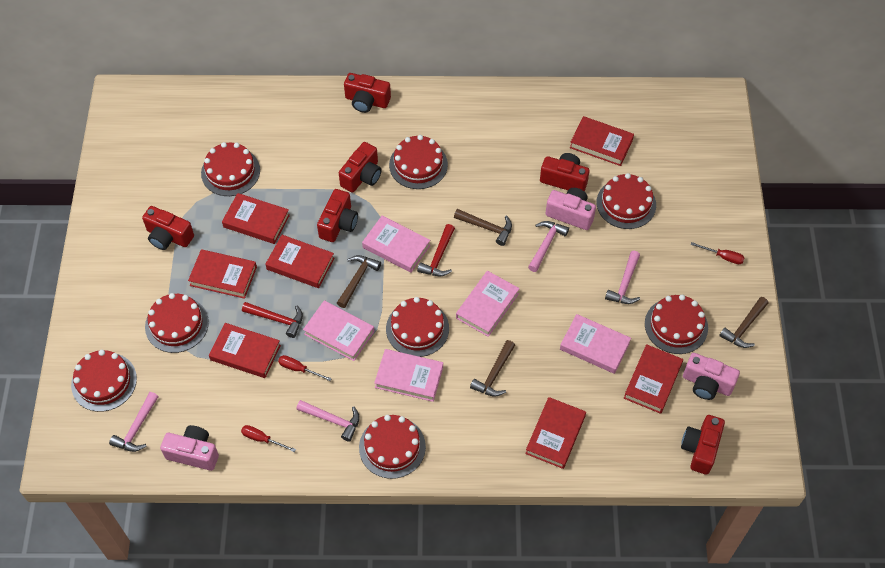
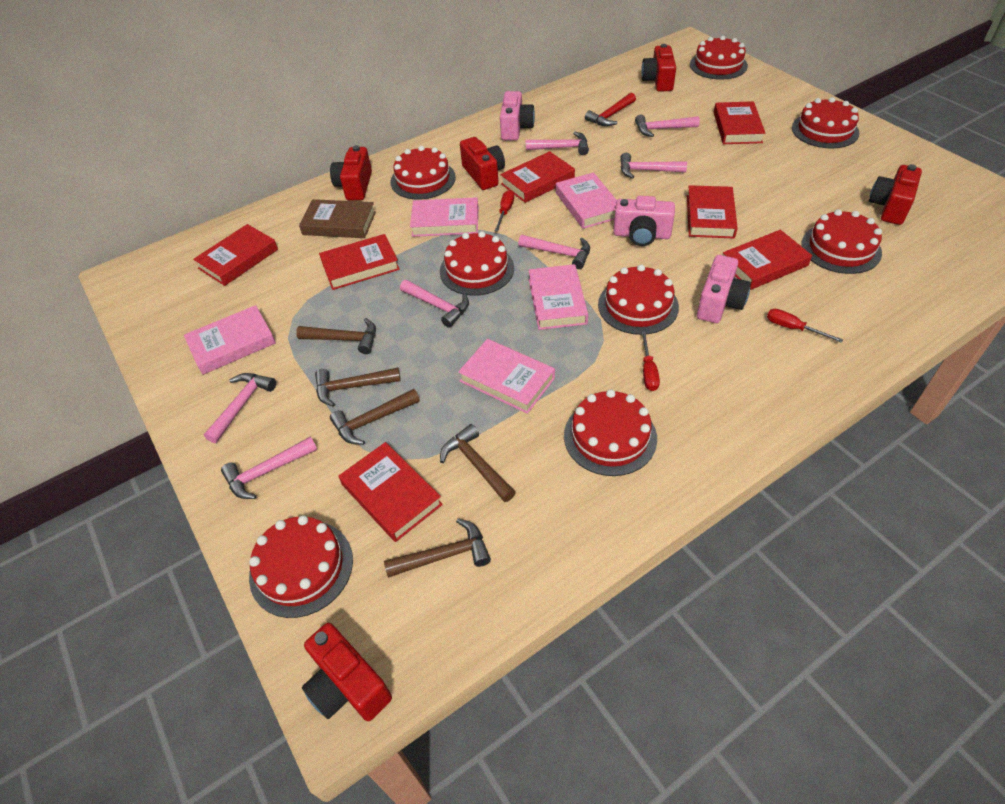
brown book: none = 0 -> [299,199,376,238] = 1
brown hammer: [337,255,381,308] [454,209,512,246] [470,340,515,397] [719,297,768,348] = 4 -> [296,318,376,354] [315,368,401,407] [330,389,420,445] [384,518,491,578] [440,424,516,502] = 5
pink hammer: [109,392,159,452] [296,400,360,442] [528,221,569,272] [605,251,640,304] = 4 -> [204,373,276,443] [221,436,317,499] [400,280,469,328] [518,235,590,269] [526,132,589,155] [620,153,687,179] [635,114,700,137] = 7
red camera: [142,206,194,250] [317,189,358,242] [339,142,382,193] [344,73,391,113] [540,153,590,192] [681,415,725,475] = 6 -> [302,623,392,721] [330,145,372,201] [460,137,505,190] [641,44,676,92] [869,164,922,225] = 5
red hammer: [242,302,303,338] [417,224,455,276] = 2 -> [585,93,636,126] = 1

